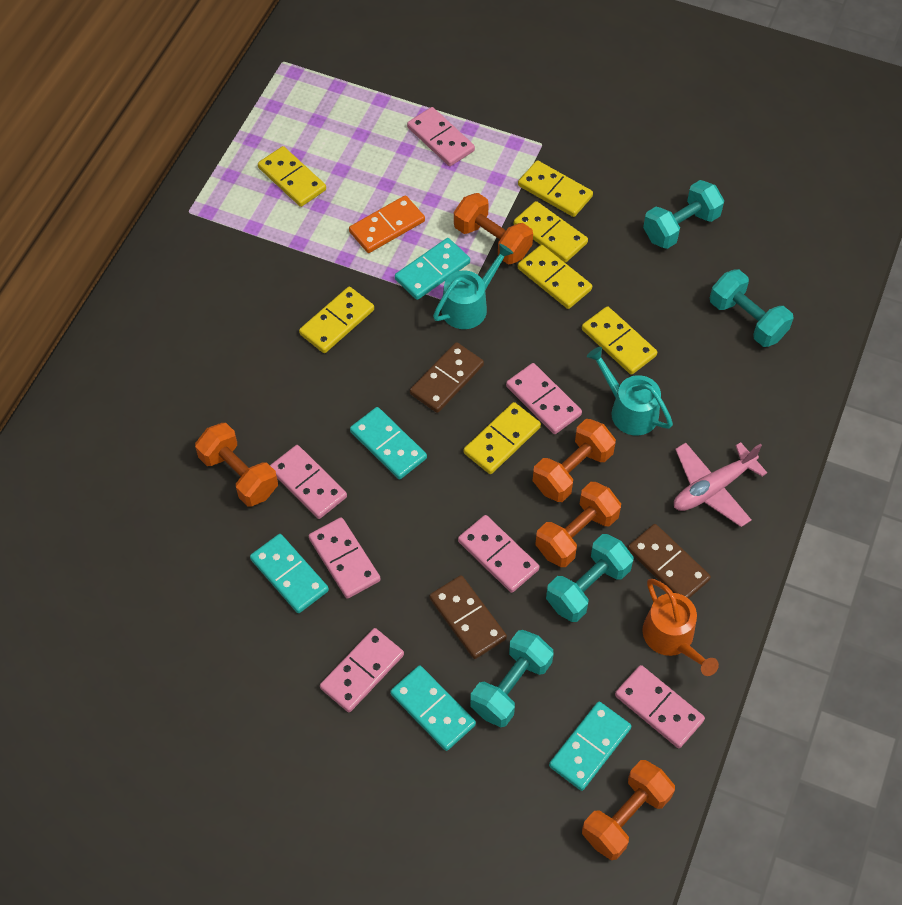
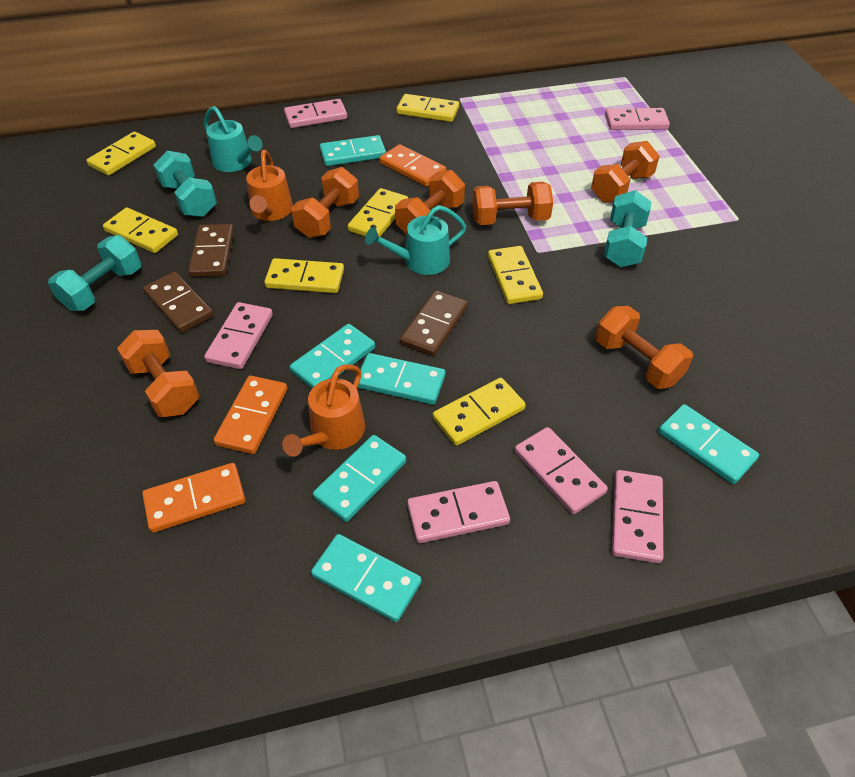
orange domino: [349,195,425,253] = 1 -> [142,463,245,533] [214,376,287,454] [379,144,446,187] = 3
orange dumbbell: [195,423,278,506] [454,193,533,264] [533,419,616,502] [535,482,621,567] [582,760,675,860] = 5 -> [117,330,199,417] [291,167,359,238] [395,170,465,235] [472,182,553,225] [591,141,659,203] [596,306,693,389] = 6
orange watering can: [642,579,719,676] = 1 -> [246,150,293,221] [282,364,365,457] = 2
pink domino: [270,445,347,519] [309,517,381,599] [320,628,404,712] [407,107,475,166] [458,515,539,593] [506,363,582,434] [615,665,705,748] = 7 -> [204,302,273,369] [284,99,347,128] [407,481,510,543] [514,427,608,514] [605,108,670,130] [612,470,663,564] = 6
pink plane: [674,442,767,527] = 1 -> none = 0
turquoise domino: [250,534,329,613] [350,407,427,479] [390,665,476,751] [395,238,470,300] [549,702,632,791] = 5 -> [290,324,375,388] [311,534,422,622] [313,435,406,522] [320,135,386,166] [358,353,445,405] [658,404,759,484] = 6
turquoise dumbbell: [470,630,554,727] [546,534,633,622] [643,180,724,249] [710,269,794,347] = 4 -> [48,235,141,311] [154,151,217,217] [604,190,651,267] = 3

